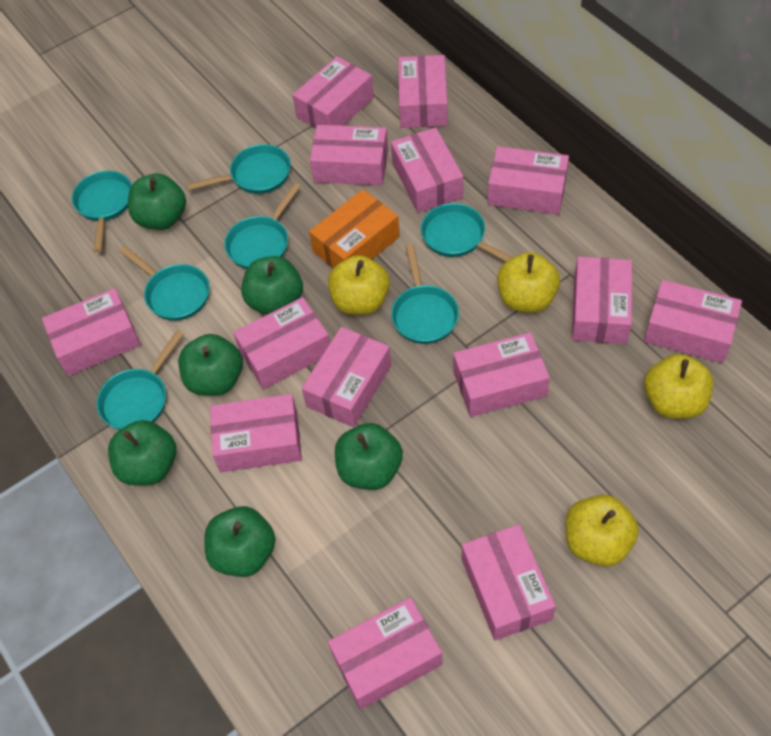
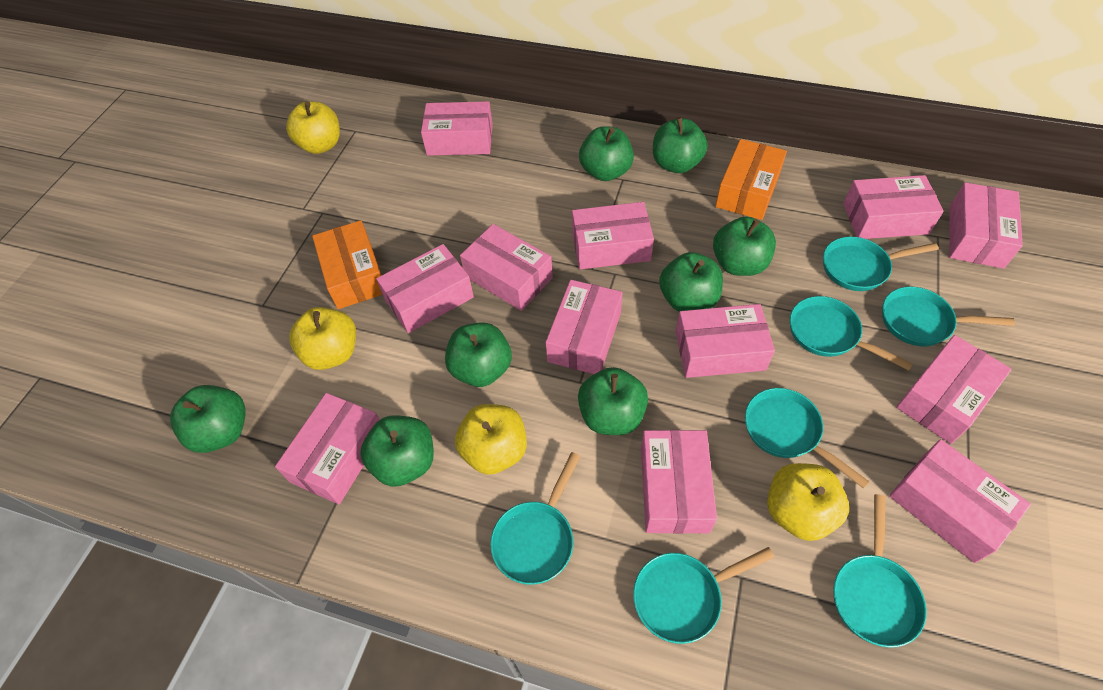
green apple: [108,420,176,486] [128,173,186,230] [178,334,243,396] [204,506,276,577] [241,256,303,315] [335,423,403,490] = 6 -> [170,385,246,453] [360,415,434,487] [445,322,512,387] [578,367,648,435] [579,126,634,181] [653,117,708,173] [659,252,723,312] [713,216,776,276] = 8
orange box: [309,189,400,268] = 1 -> [312,220,383,309] [715,139,787,220] = 2
pink box: [42,288,141,376] [210,394,302,472] [233,297,330,389] [293,56,374,128] [302,327,391,427] [310,125,388,186] [328,597,443,710] [391,127,463,213] [398,55,448,128] [453,332,550,417] [462,524,556,640] [488,146,569,215] [572,257,632,344] [644,280,742,363] = 14 -> [275,393,380,504] [376,244,474,333] [421,101,493,156] [460,224,553,311] [545,280,623,374] [572,202,654,269] [641,430,717,534] [676,304,775,378] [843,175,944,239] [889,439,1031,563] [896,335,1012,444] [949,182,1023,268] = 12

